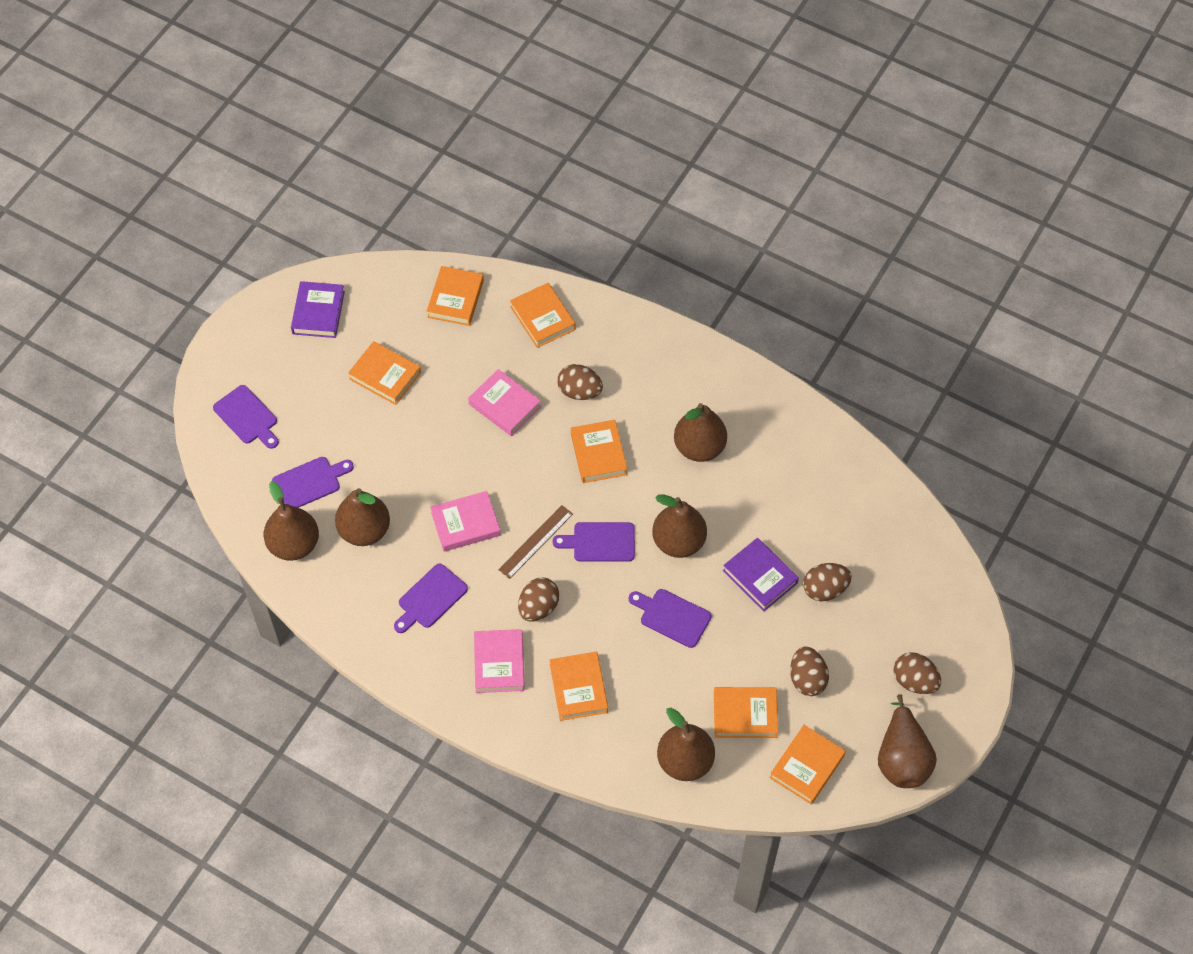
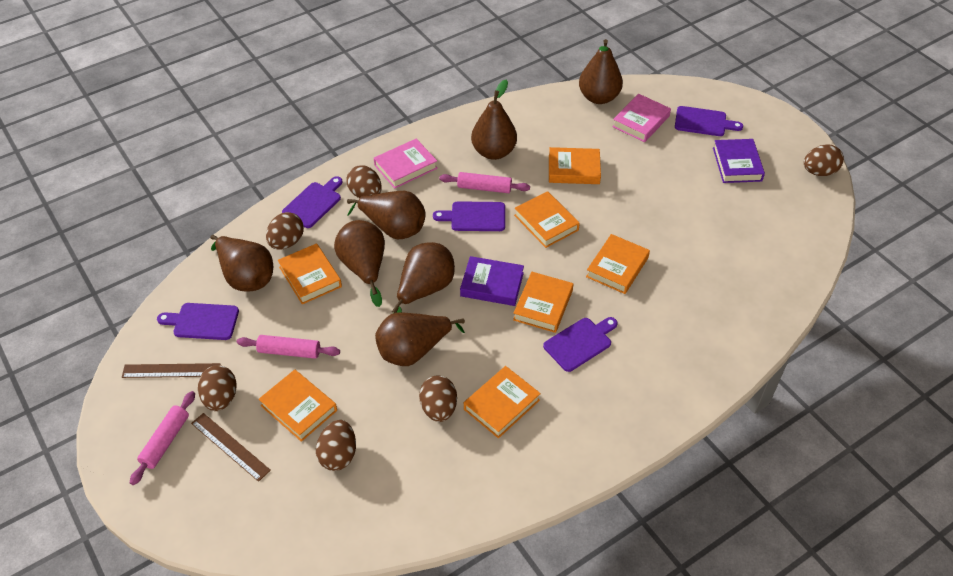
brown egg: [518,578,559,622] [557,364,603,400] [790,646,829,696] [803,563,852,601] [893,652,941,694] = 5 -> [198,365,237,411] [266,212,304,250] [316,420,356,471] [346,165,382,198] [419,375,457,422] [804,145,844,176] = 6
brown pear: [264,481,319,561] [335,488,390,546] [652,494,707,558] [657,708,715,781] [674,403,727,462] [878,694,937,788] = 6 -> [210,235,273,292] [334,220,385,307] [347,191,426,239] [375,312,465,366] [392,242,455,313] [471,80,517,160] [579,39,623,104] = 7
brown ruler: [498,505,573,579] = 1 -> [121,363,220,378] [191,413,271,482] = 2
pink book: [430,491,501,552] [468,369,541,436] [474,629,525,693] = 3 -> [374,139,438,189] [612,94,671,142] = 2
pink rolling pin: none = 0 -> [130,391,195,485] [237,335,340,359] [439,172,530,193] = 3

